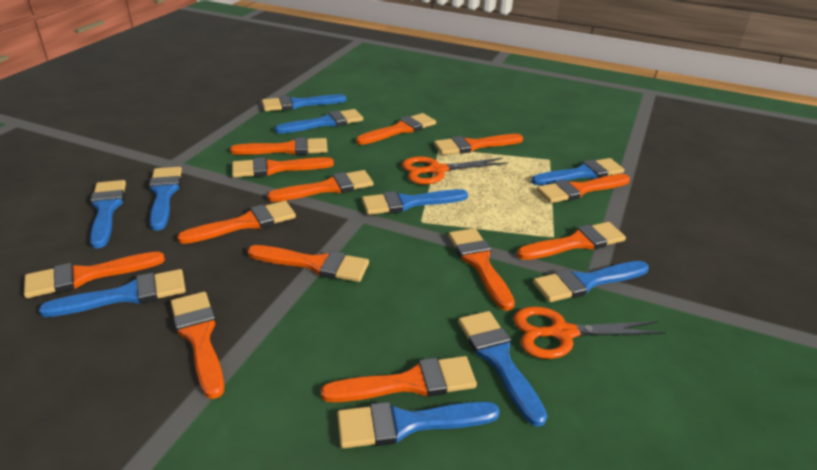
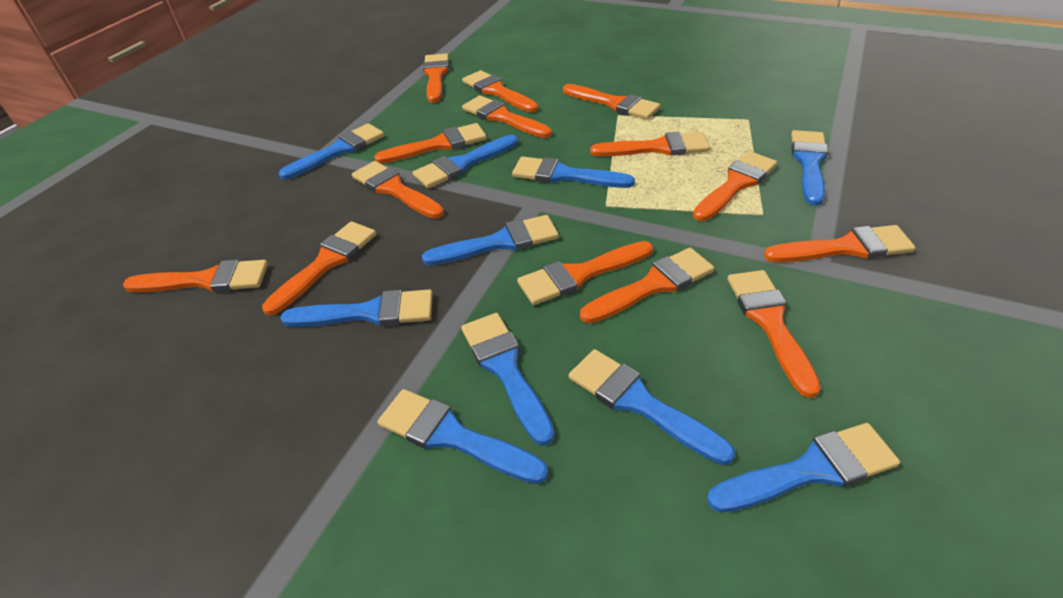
orange brush: [24,252,165,298] [171,292,224,399] [177,201,296,244] [230,137,328,155] [232,157,334,178] [247,245,369,282] [267,170,373,202] [321,356,477,402] [356,113,436,145] [434,134,523,155] [448,228,515,311] [517,222,626,260] [537,174,630,203] = 13 -> [123,260,268,292] [262,221,376,316] [352,161,444,219] [374,123,487,164] [423,53,449,103] [462,70,538,112] [462,96,552,138] [517,241,653,305] [563,84,661,119] [580,248,714,323] [590,132,710,156] [693,151,777,221] [727,270,821,398] [764,225,916,262] = 14
orange scissors: [402,156,508,185] [513,306,666,359] = 2 -> none = 0

